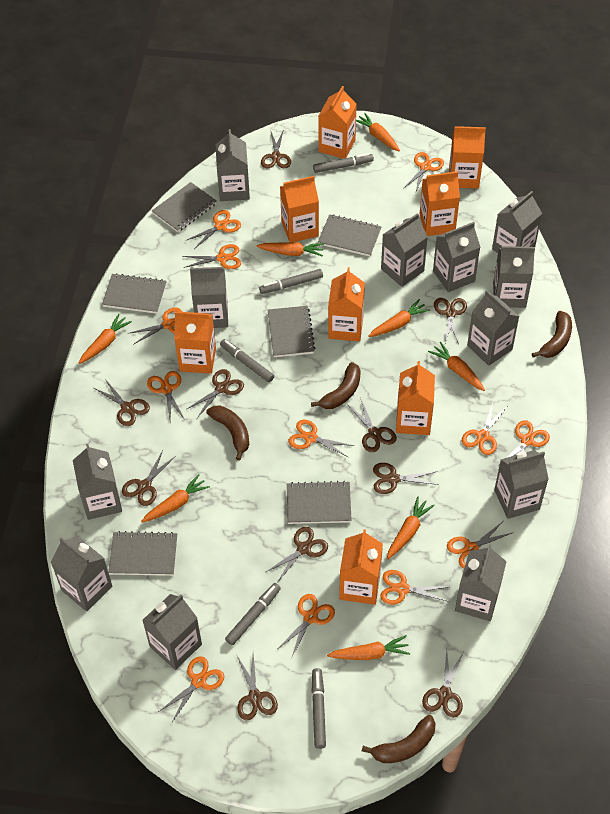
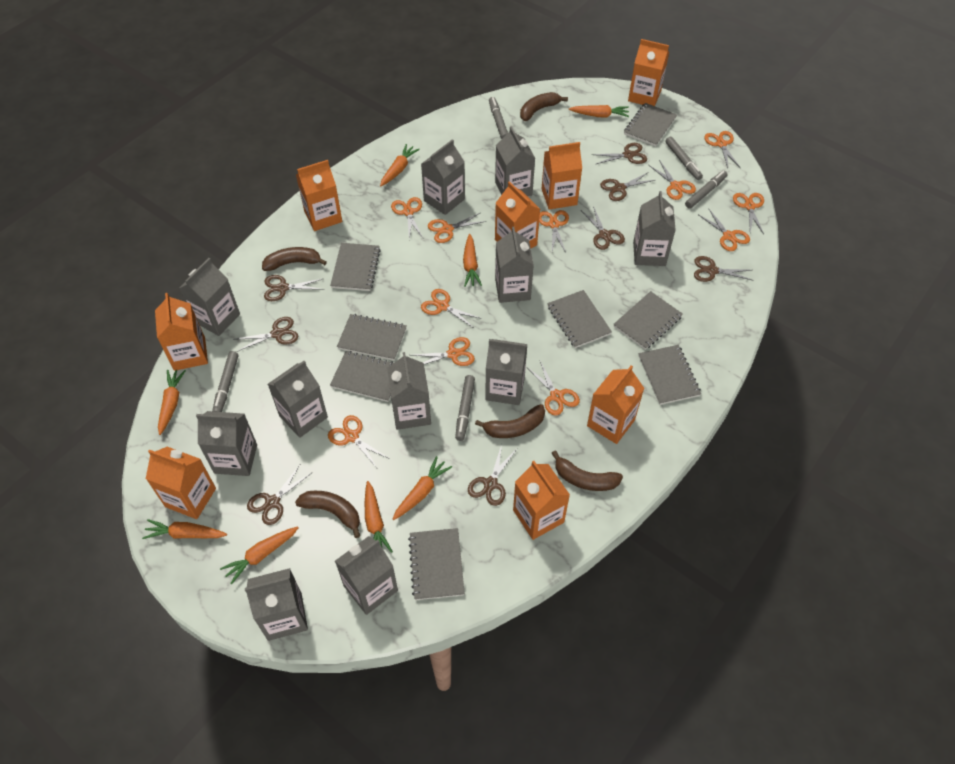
brown banana: [206,406,249,461] [311,362,361,409] [362,715,436,763] [532,311,572,358] = 4 -> [262,247,327,271] [295,491,360,538] [475,404,545,438] [520,92,568,121] [552,450,623,491] = 5
brown scissors: [94,379,150,426] [122,450,176,506] [187,369,244,418] [236,654,278,720] [261,129,291,168] [266,527,328,583] [347,400,397,452] [373,463,439,494] [422,650,463,718] [434,298,467,344] = 10 -> [233,317,298,352] [247,465,311,525] [264,275,324,301] [468,444,517,506] [582,206,625,250] [592,143,647,164] [600,172,655,201] [694,256,754,282] = 8
grey carton: [51,537,112,611] [73,444,122,520] [142,594,202,670] [190,266,228,328] [216,129,250,201] [381,213,428,287] [433,222,480,292] [455,544,507,621] [467,290,520,366] [492,191,542,253] [493,246,535,308] [494,450,549,519] = 12 -> [179,258,240,336] [196,411,257,476] [245,568,308,641] [268,361,328,438] [335,536,398,615] [387,352,431,430] [421,139,465,215] [485,339,527,405] [495,126,535,196] [495,227,534,303] [633,191,676,266] = 11
grey notebook: [102,273,167,314] [108,531,177,576] [152,182,216,232] [268,306,315,357] [287,481,352,524] [318,214,381,256] = 6 -> [330,243,381,291] [330,351,393,402] [337,314,407,361] [408,528,465,600] [547,290,612,348] [613,291,683,350] [624,103,677,147] [639,345,701,405] = 8
orange scissors: [128,307,182,345] [147,371,185,420] [160,656,224,722] [182,244,241,269] [187,210,241,249] [278,594,335,659] [288,420,355,458] [380,570,449,605] [403,152,444,194] [447,522,514,568] [462,402,507,455] [498,420,550,466] = 12 -> [328,415,390,468] [391,197,423,239] [412,337,475,366] [421,289,482,328] [428,213,486,243] [528,361,580,416] [539,210,569,253] [649,160,696,200] [699,208,750,251] [704,131,740,168] [733,193,764,234] = 11

